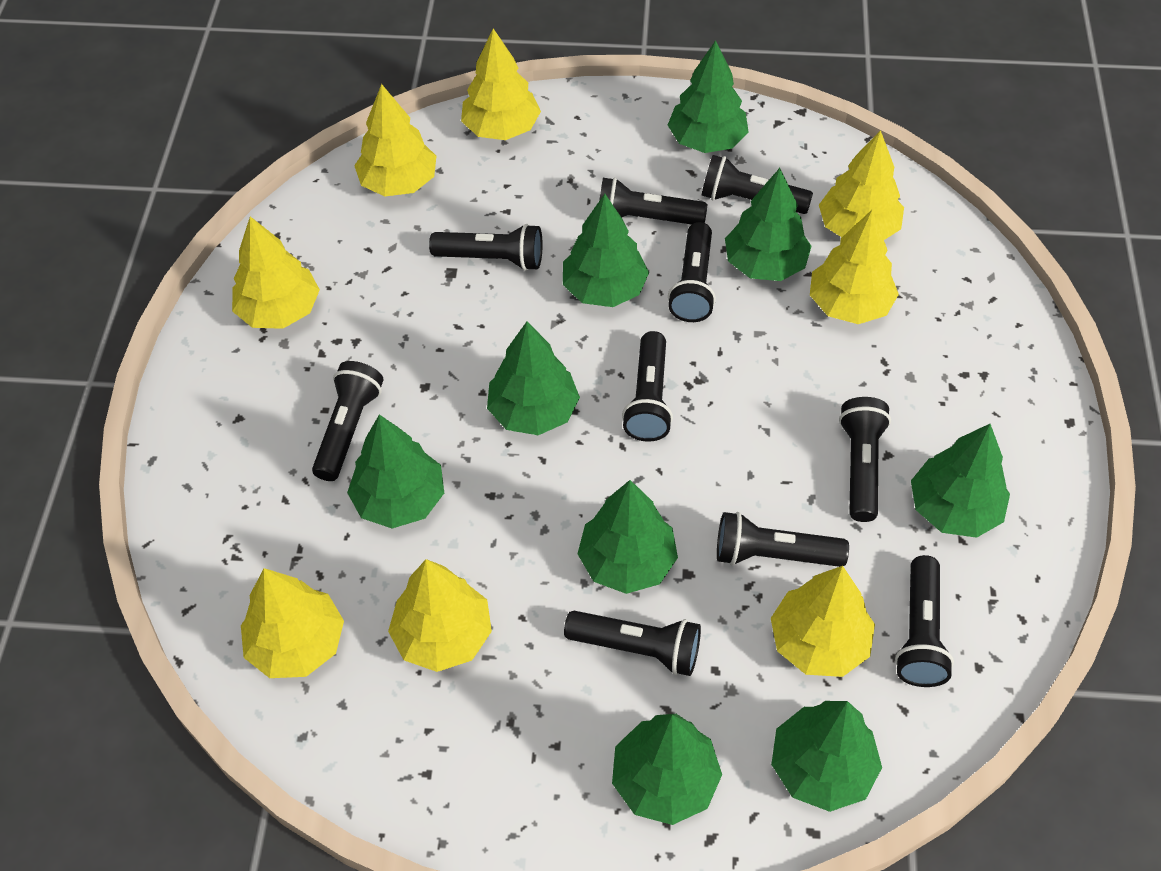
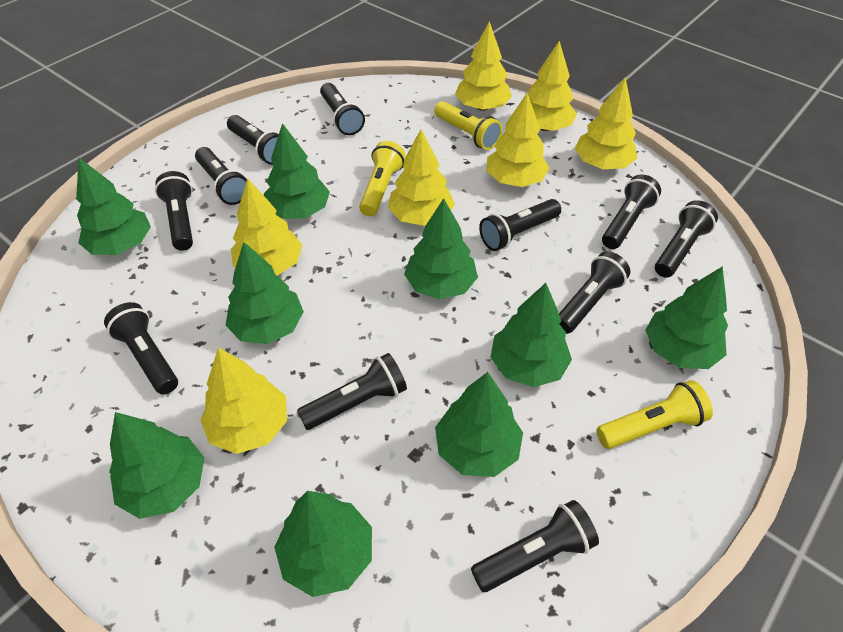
black flashlight: [312,361,383,481] [429,224,543,271] [564,611,701,676] [599,177,707,224] [622,331,673,441] [668,222,716,322] [702,155,813,214] [717,512,849,567] [839,397,891,522] [895,555,954,687] = 10 -> [104,302,178,394] [155,171,193,251] [195,147,247,205] [227,115,279,165] [297,353,407,430] [320,83,365,135] [471,500,599,592] [479,199,561,251] [559,251,631,334] [602,174,661,249] [655,200,718,278] = 11
yellow flashlight: none = 0 -> [359,141,405,216] [434,101,502,150] [597,380,713,449] = 3
yellow tree: [232,216,320,329] [241,568,344,678] [354,84,436,196] [388,559,492,672] [461,28,541,140] [771,566,875,677] [810,210,899,324] [819,130,904,240] = 8 -> [200,347,287,454] [231,178,302,276] [388,129,455,226] [455,21,512,111] [486,93,549,187] [528,41,577,131] [575,77,637,169] = 7

